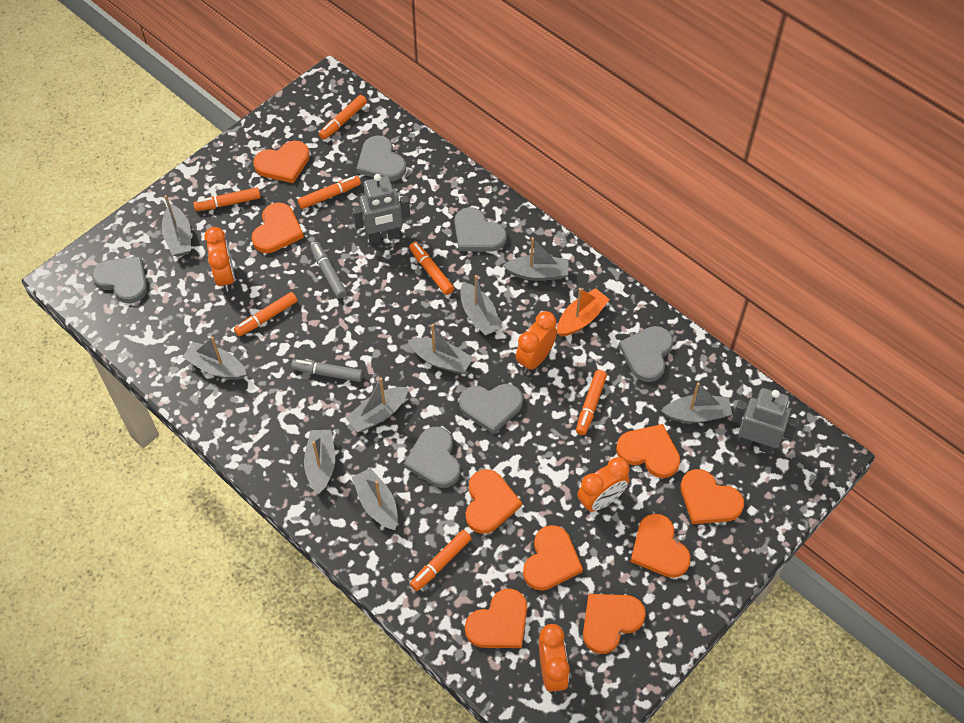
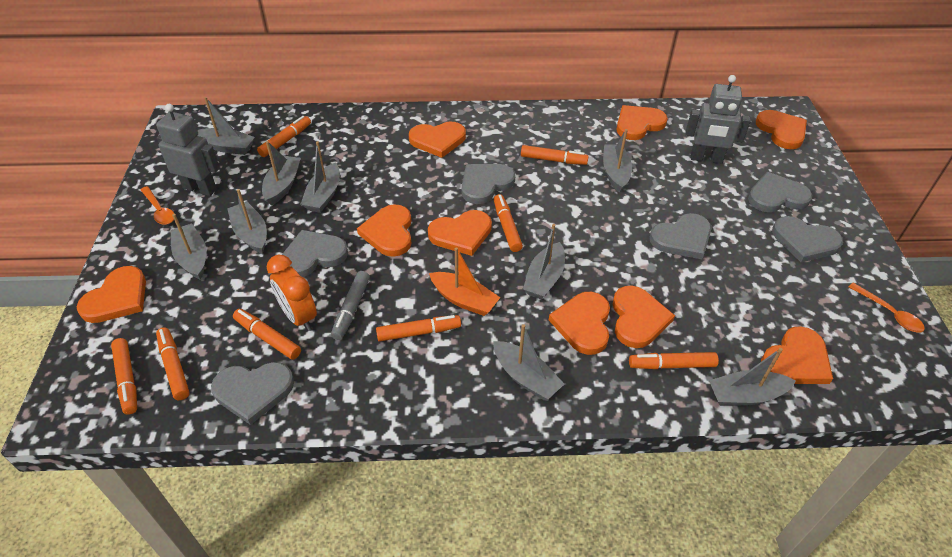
grey marker: [291,359,363,382] [310,243,347,299] = 2 -> [331,271,370,340] = 1
orange clock: [204,227,235,292] [516,311,557,373] [539,624,570,694] [577,457,630,512] = 4 -> [267,255,317,331] = 1
orange marker: [193,187,261,211] [234,292,297,337] [298,176,361,209] [319,95,367,140] [409,242,454,295] [410,530,472,591] [576,370,607,435] = 7 -> [111,338,137,415] [156,327,190,400] [233,309,301,360] [257,116,311,157] [376,315,461,341] [494,194,523,252] [521,145,589,165] [629,352,719,369] = 8
orange spoon: none = 0 -> [140,186,174,225] [848,283,925,333] = 2

